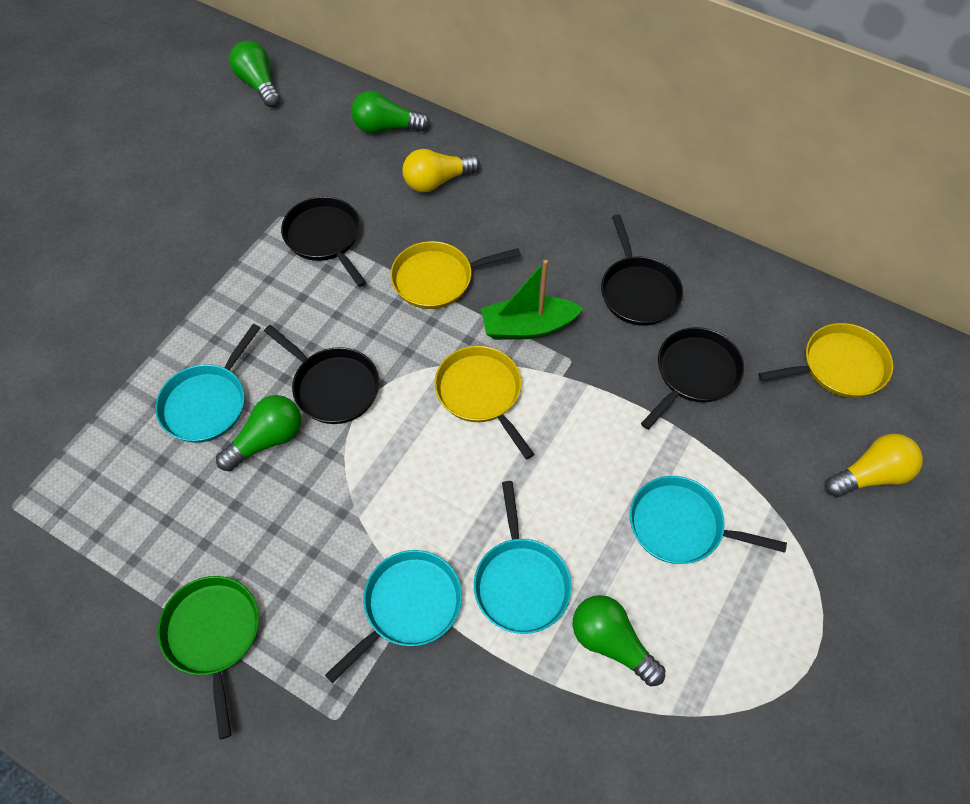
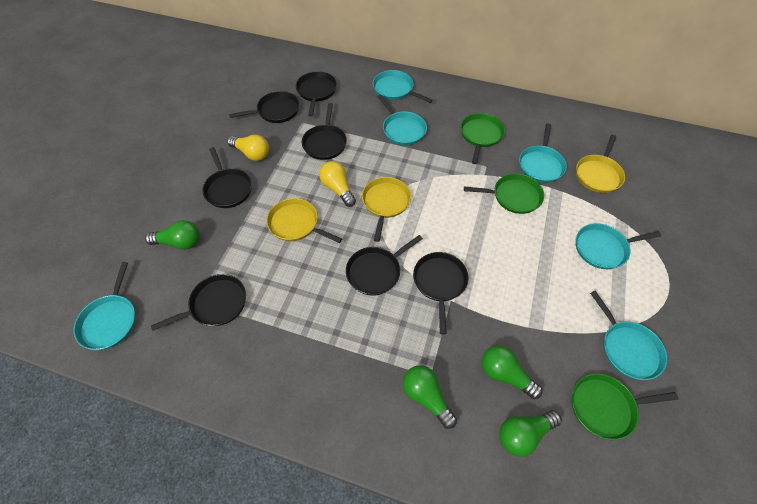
black pan: [264,325,380,424] [281,196,367,287] [601,215,683,326] [641,327,744,430] = 4 -> [151,274,246,331] [202,147,252,208] [229,91,300,123] [296,71,337,116] [302,103,347,160] [346,235,423,296] [413,252,468,334] = 7
green boat: [481,260,583,340] = 1 -> none = 0
green pan: [158,576,259,739] = 1 -> [460,113,505,164] [464,173,544,214] [572,374,679,440] = 3
turquoise pan: [155,324,260,443] [325,550,462,683] [474,481,572,634] [630,476,787,564] = 4 -> [73,262,136,350] [372,70,432,103] [377,95,427,145] [519,124,567,183] [576,223,661,269] [590,291,667,380] = 6

